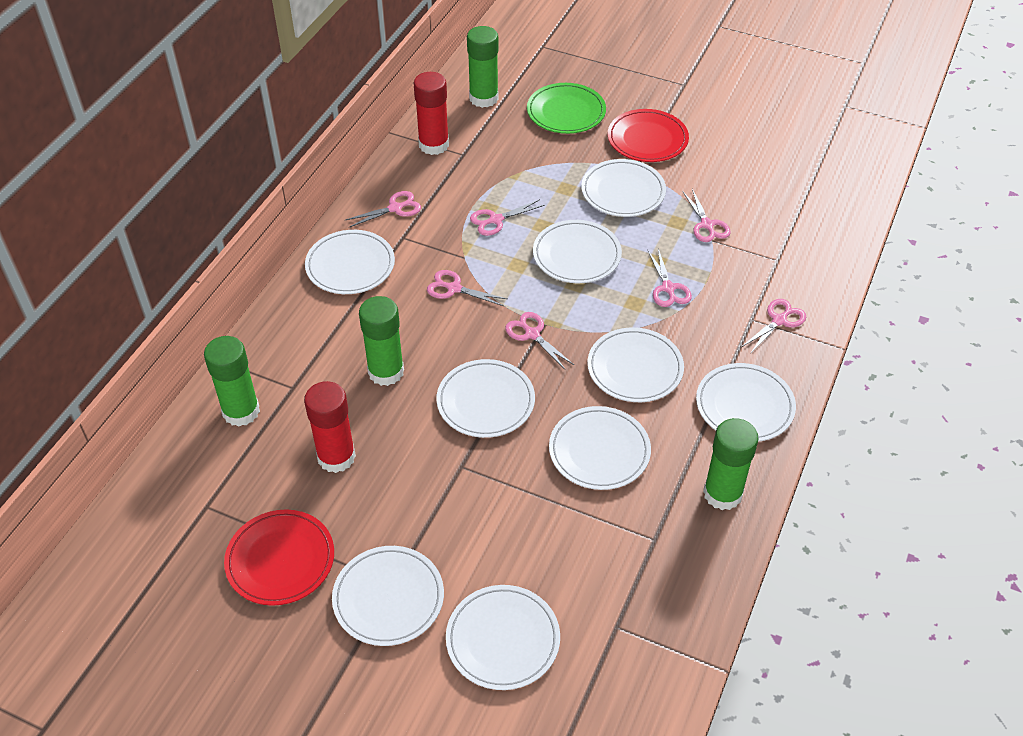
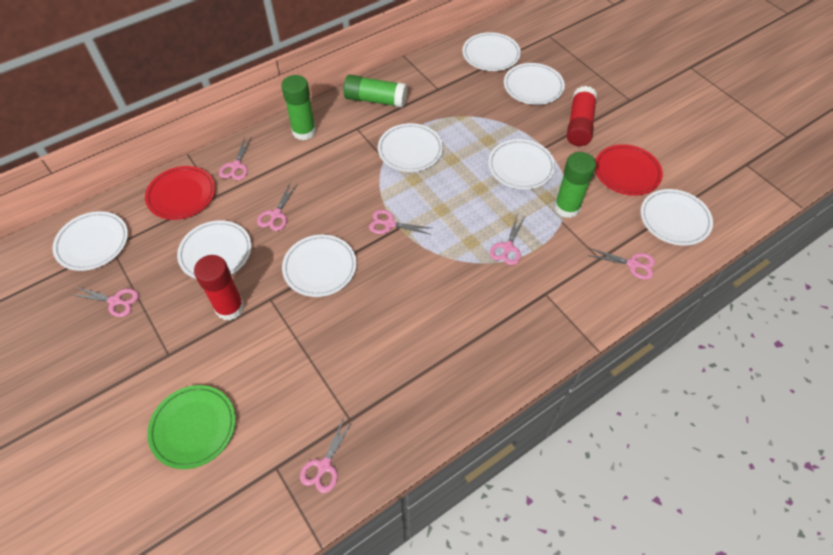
green glue stick: [204,336,260,426] [359,296,404,386] [467,26,499,108] [703,418,759,510] = 4 -> [281,75,316,140] [343,75,407,108] [554,152,596,218] = 3
white plate: [305,230,395,294] [332,546,444,646] [436,359,535,438] [446,585,560,690] [533,220,622,283] [549,406,651,490] [581,159,666,217] [588,327,684,402] [696,363,796,441] = 9 -> [52,211,128,271] [177,220,252,279] [282,235,357,297] [378,123,443,172] [462,32,521,71] [488,139,555,190] [504,63,565,105] [641,189,713,246] = 8

